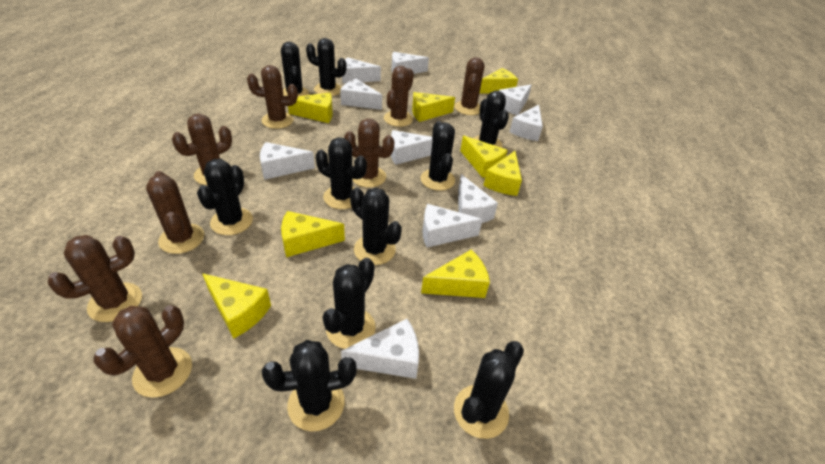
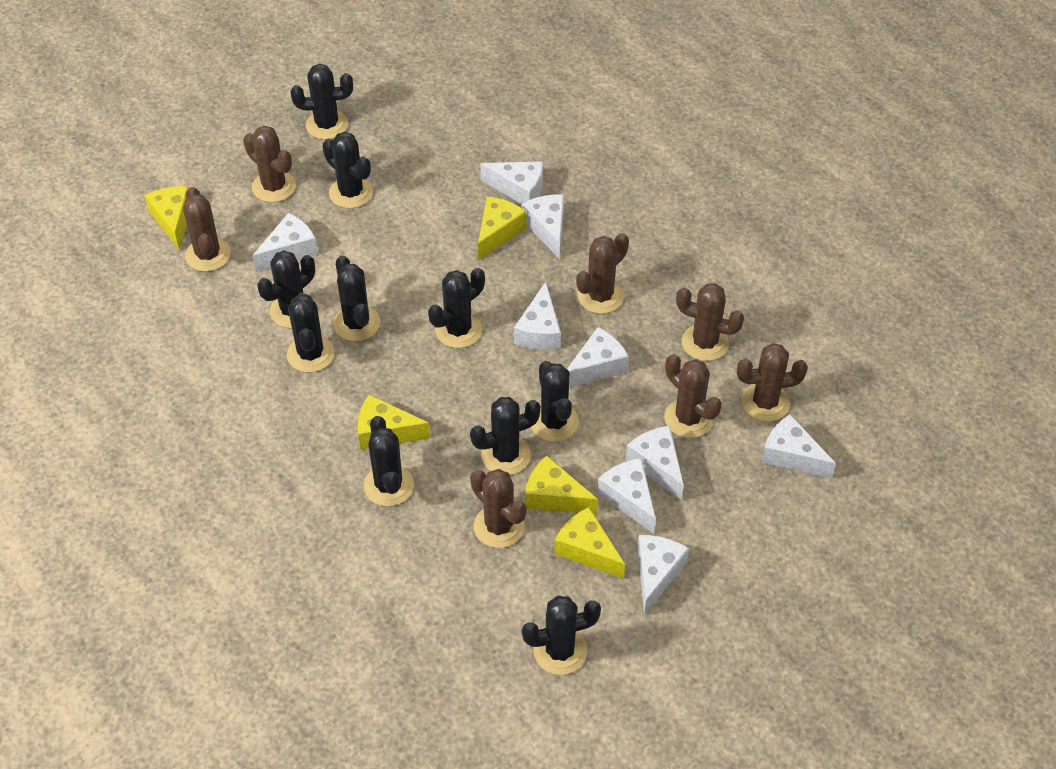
brown cactus: [47,235,142,322] [94,305,192,398] [146,171,204,254] [172,114,232,185] [247,65,298,129] [344,118,394,188] [384,66,414,127] [454,57,484,115] = 8 -> [183,187,231,272] [243,126,296,202] [470,469,527,548] [576,233,629,314] [664,354,722,438] [676,283,744,361] [737,343,808,422] = 7
white cheese: [260,142,315,180] [340,79,382,110] [341,319,419,379] [342,57,381,84] [391,130,433,165] [392,52,429,74] [423,204,483,247] [458,174,498,223] [499,85,532,115] [510,105,543,141] = 10 -> [252,213,318,272] [480,161,543,204] [514,282,561,350] [521,194,564,259] [567,327,629,388] [597,458,656,534] [626,426,684,500] [637,535,690,615] [761,414,836,479] = 9
yellow cheese: [202,273,271,339] [281,211,345,257] [288,92,333,123] [412,92,455,122] [421,249,490,298] [460,136,508,178] [479,68,518,94] [483,151,522,196] = 8 -> [144,186,189,251] [358,395,430,450] [478,196,526,261] [525,455,598,514] [554,507,625,579] = 5

